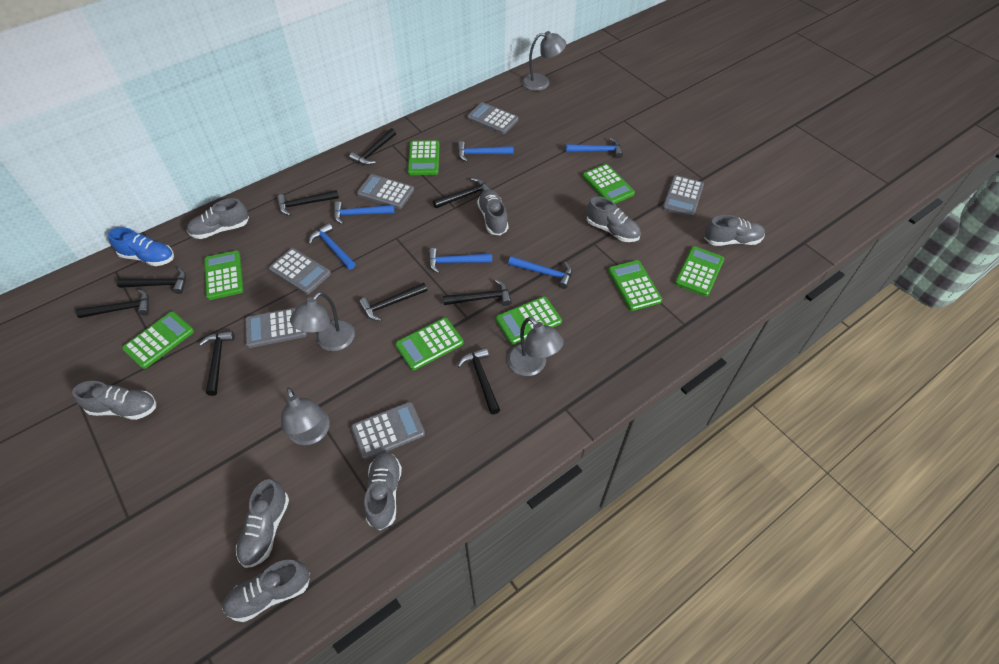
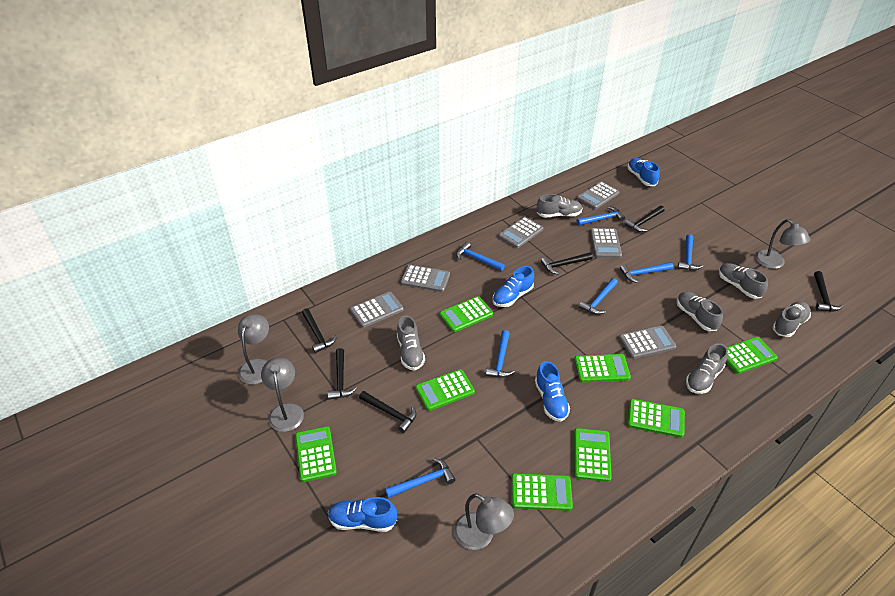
black hammer: [76,289,149,318] [117,268,186,294] [199,331,235,396] [277,190,339,216] [349,128,396,165] [359,282,427,321] [433,178,492,208] [443,280,512,306] [458,347,500,414] = 9 -> [302,308,337,353] [328,348,357,400] [359,391,416,433] [541,252,593,274] [624,205,665,232] [814,271,843,312] = 6
blue hammer: [308,223,356,269] [334,201,394,224] [428,248,492,273] [458,141,513,162] [508,256,572,289] [566,138,623,158] = 6 -> [385,458,456,498] [457,242,505,271] [486,330,515,377] [576,206,625,226] [579,278,618,315] [620,262,673,283] [677,234,703,270] = 7
blue shoe: [108,227,174,266] = 1 -> [328,497,397,532] [493,266,534,307] [535,361,570,422] [627,158,660,186] = 4
grey shoe: [72,381,156,420] [187,198,249,239] [222,560,310,622] [236,479,289,568] [364,452,402,530] [477,189,508,235] [586,196,641,242] [704,215,765,246] = 8 -> [397,316,425,371] [537,194,582,217] [677,292,723,331] [686,343,728,394] [719,263,768,299] [772,301,811,337] = 6

